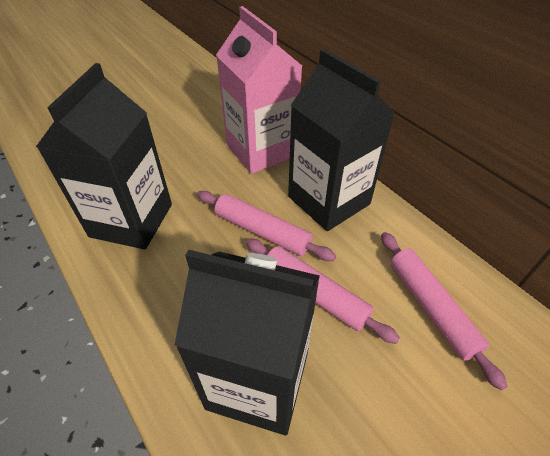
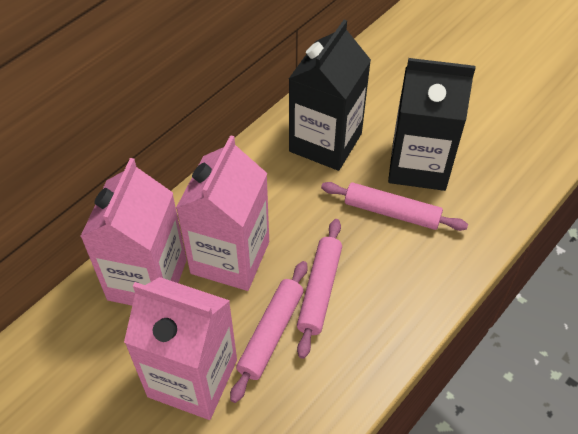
black carton: [36,63,172,249] [175,249,320,435] [288,49,395,231] = 3 -> [289,20,371,171] [388,58,476,191] = 2
pink carton: [216,6,302,174] = 1 -> [80,158,187,306] [124,277,237,420] [176,135,269,291] = 3

